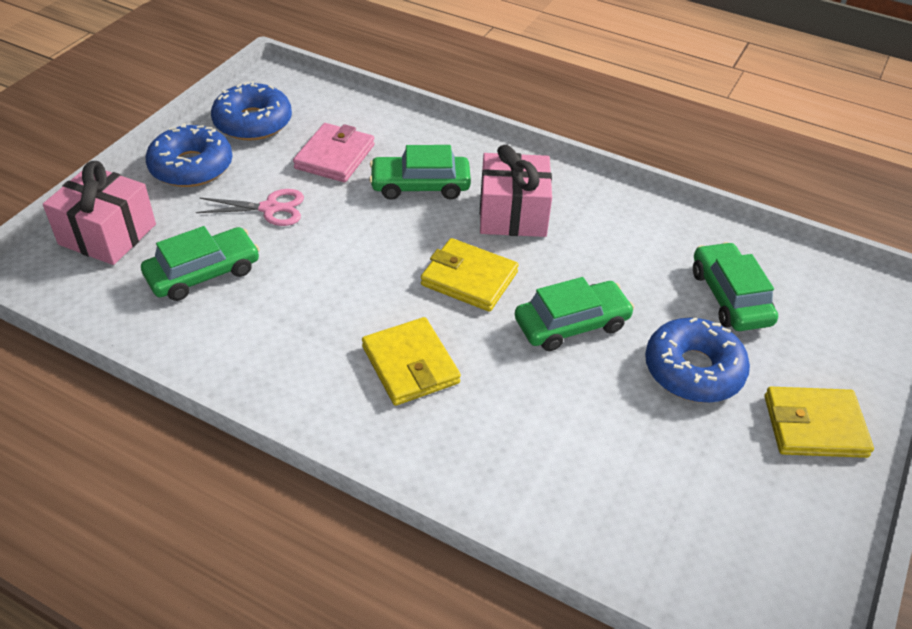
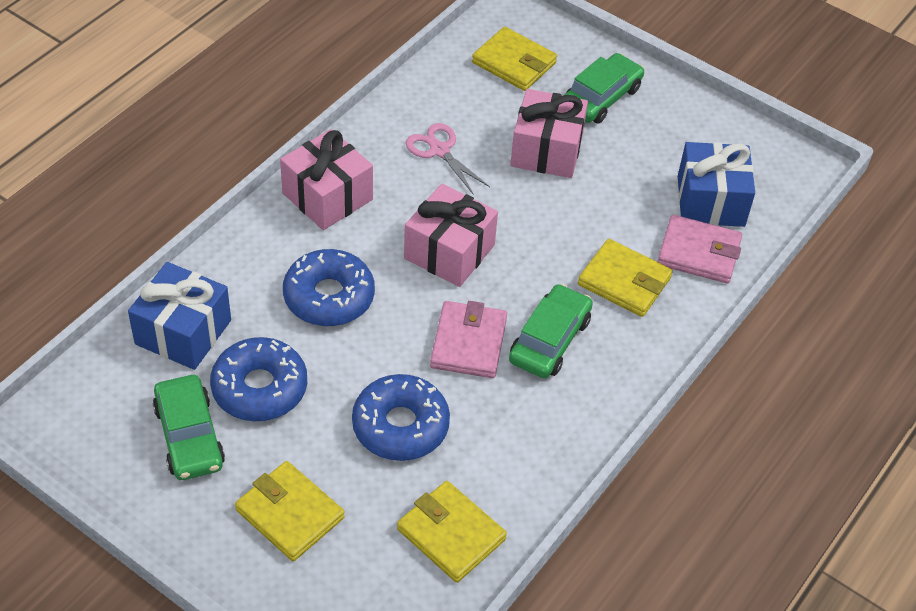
blue gift: none = 0 -> [128,262,231,370] [678,142,755,227] = 2
green car: [141,226,260,301] [369,145,471,200] [515,277,634,351] [693,242,778,331] = 4 -> [153,375,225,480] [509,284,593,378] [565,53,644,124] = 3
pink gift: [43,161,156,265] [480,145,552,237] = 2 -> [280,129,373,230] [404,184,498,287] [510,89,588,178] = 3
pink wallet: [293,123,375,182] = 1 -> [430,301,507,378] [657,215,742,283] = 2
yellow wallet: [362,317,461,406] [421,238,519,312] [765,387,874,458] = 3 -> [235,461,345,561] [397,481,507,583] [472,27,557,91] [578,239,673,317] = 4

